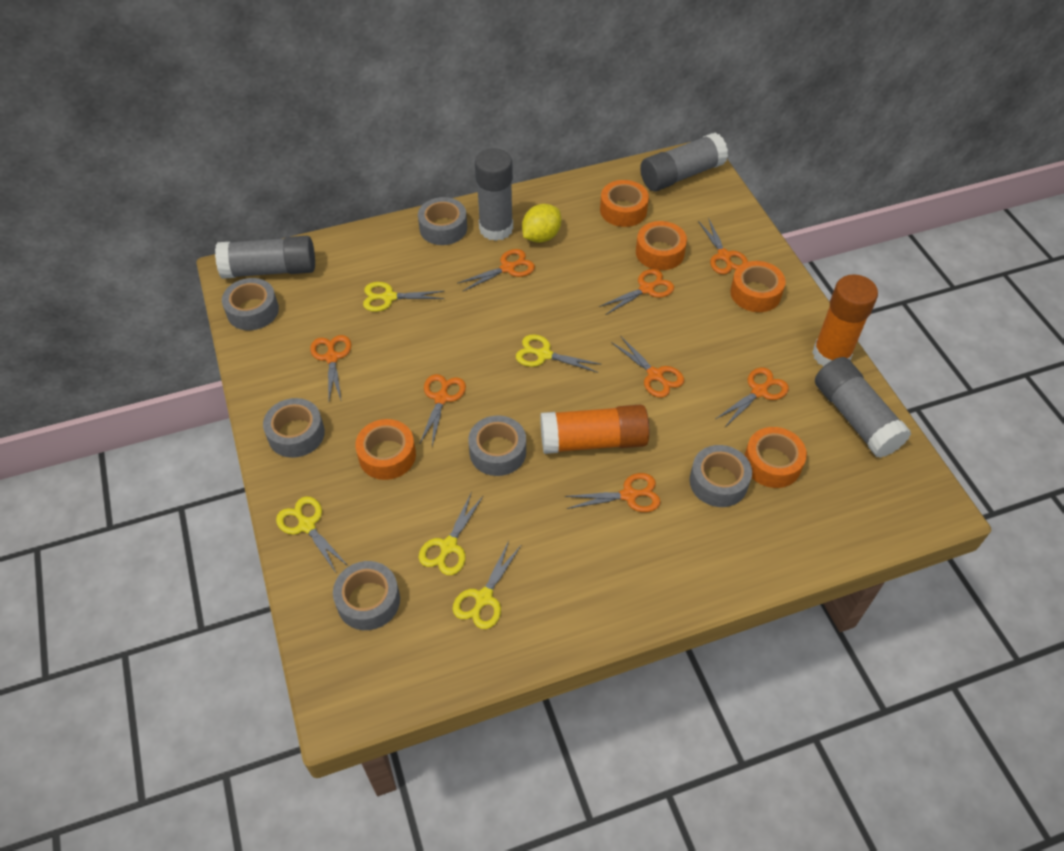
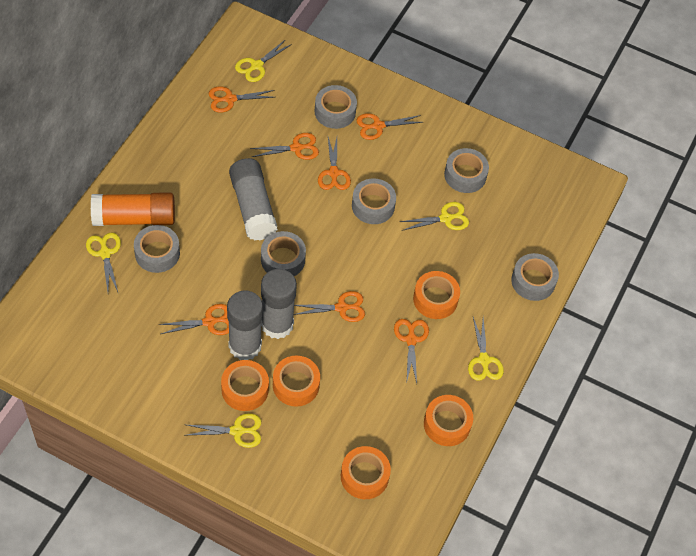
grey glue stick: [215,236,315,279] [475,148,513,241] [640,132,728,191] [815,357,911,458] = 4 -> [227,290,263,360] [229,158,278,241] [261,269,297,339] = 3
orange glue stick: [540,404,649,454] [812,275,878,367] = 2 -> [91,192,175,226] = 1
orange scissors: [310,335,352,400] [419,374,466,446] [457,249,535,291] [565,473,661,512] [599,269,674,315] [611,337,684,398] [698,218,748,274] [716,368,789,427] = 8 -> [158,304,229,335] [208,86,274,113] [250,133,319,160] [294,291,365,322] [318,137,351,190] [356,113,423,140] [394,319,429,383] = 7
yellow lemon: [522,204,561,243] = 1 -> none = 0

